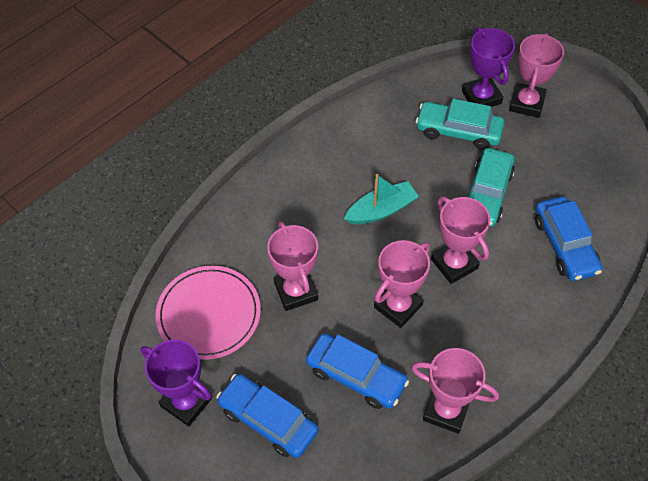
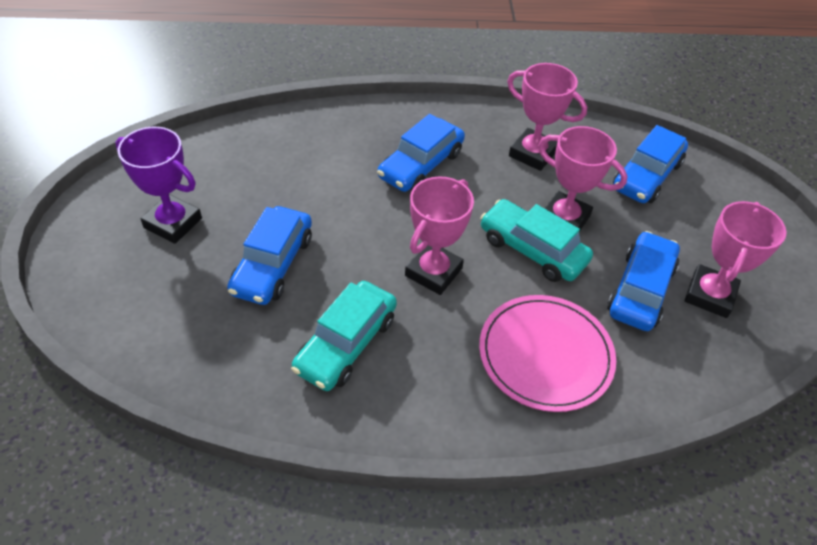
blue car: [216,374,318,458] [306,333,409,409] [535,197,602,281] = 3 -> [227,206,312,305] [377,114,465,192] [607,231,680,331] [613,125,688,203] = 4
pink trophy: [267,222,318,311] [374,240,430,328] [412,348,499,434] [431,197,490,284] [509,33,564,118] = 5 -> [405,176,474,295] [507,63,587,171] [538,126,628,232] [685,201,787,318] = 4
purple trophy: [141,339,212,427] [462,27,515,107] = 2 -> [115,127,202,244] = 1
turquoise boat: [344,174,419,225] = 1 -> none = 0

